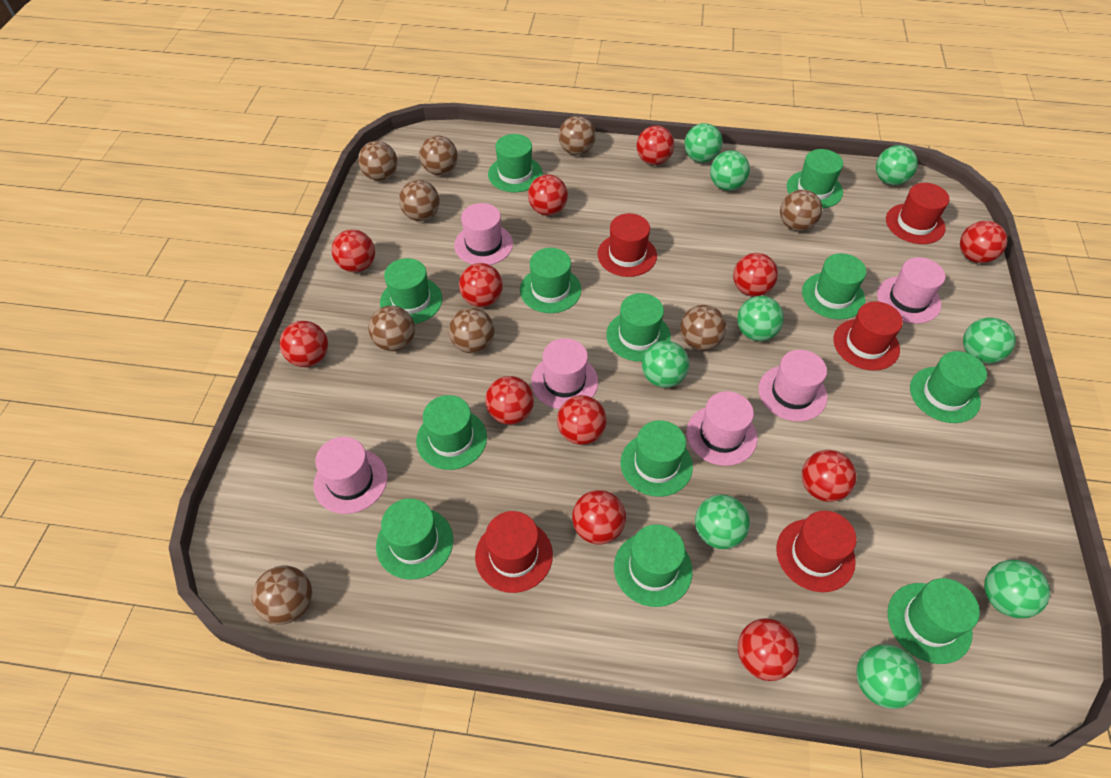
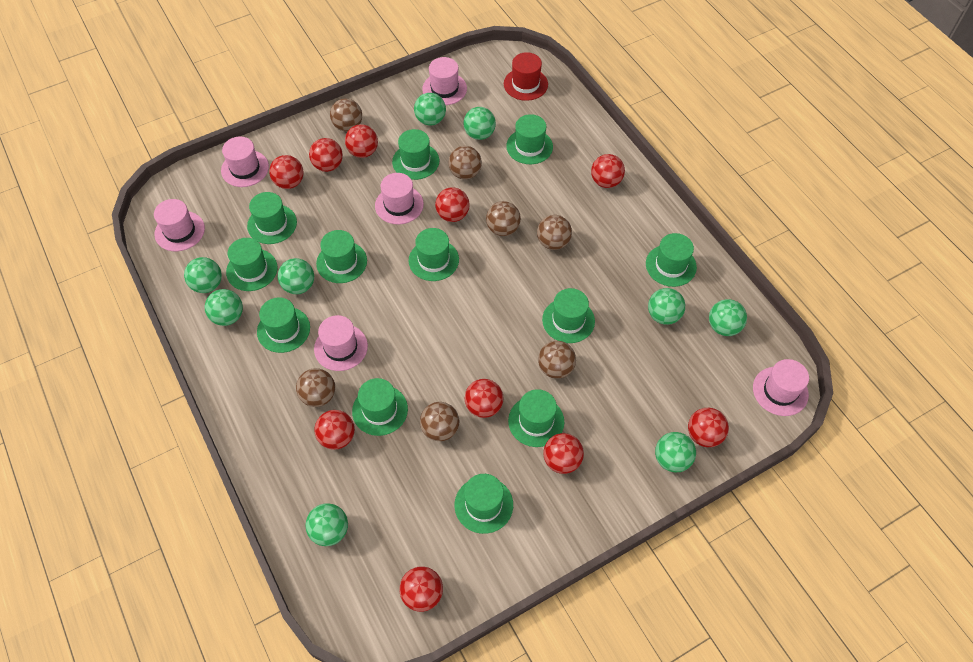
brown ball: [252,566,312,624] [358,141,397,181] [368,306,415,351] [399,180,440,221] [419,135,458,175] [449,308,495,353] [558,116,596,155] [680,305,727,350] [780,189,822,231] = 9 -> [296,368,335,407] [330,99,362,131] [420,402,459,441] [448,146,482,180] [486,201,521,236] [537,215,572,250] [538,341,576,379] = 7
red ball: [279,321,328,367] [332,229,375,272] [459,263,503,307] [485,376,534,425] [528,174,568,216] [557,395,607,445] [572,490,626,545] [636,125,674,165] [733,253,778,297] [738,618,799,681] [802,450,857,502] [960,221,1008,263] = 12 -> [269,155,303,189] [309,138,343,172] [315,410,355,450] [345,124,378,158] [400,566,443,612] [435,187,470,222] [465,379,504,418] [543,433,584,474] [591,154,625,188] [688,408,729,447] = 10
red hat: [475,511,553,593] [597,213,657,277] [776,511,856,592] [833,301,903,371] [886,183,950,244] = 5 -> [504,52,548,101] = 1

